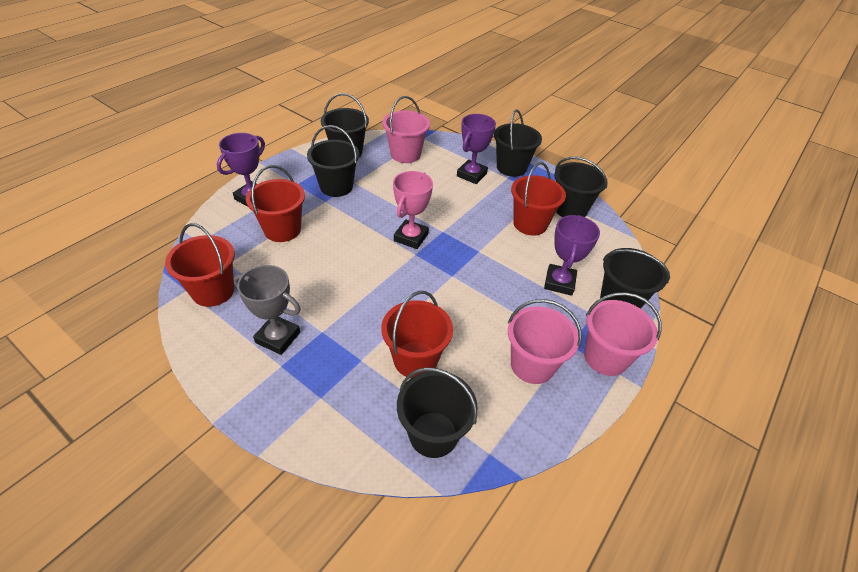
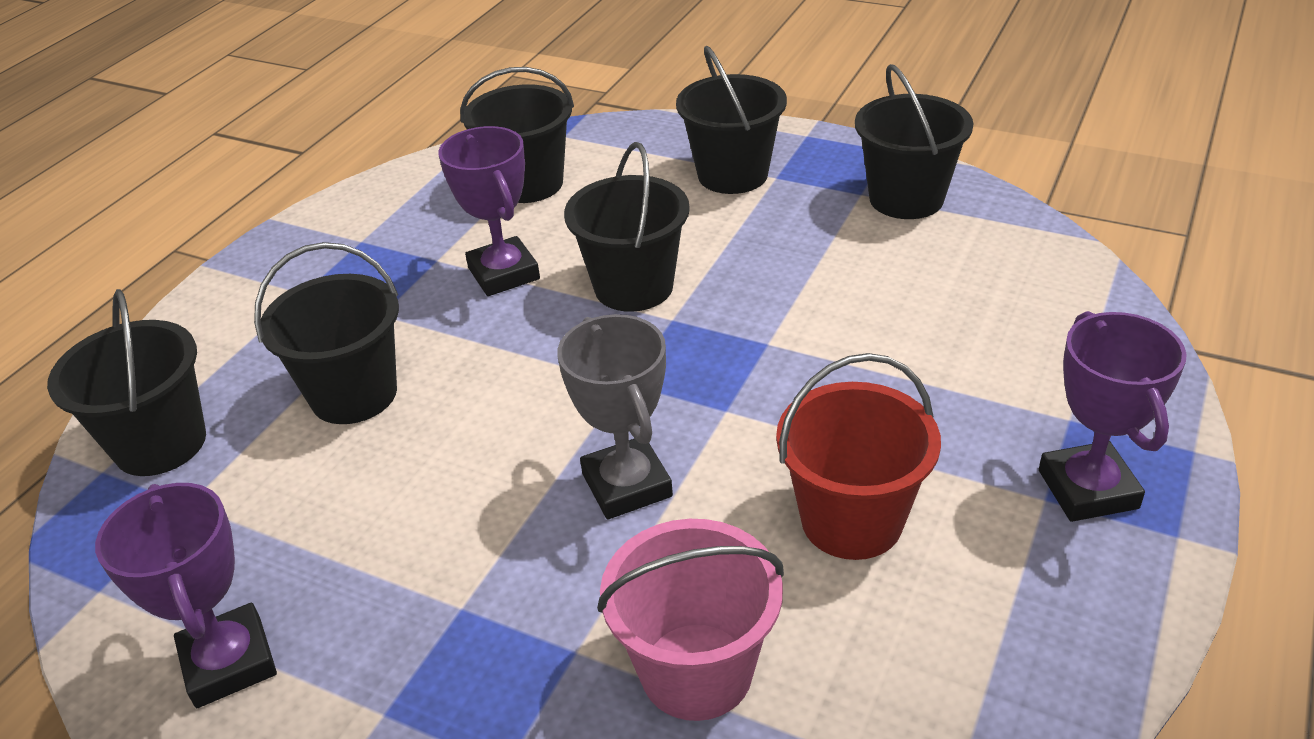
pink bucket: [383,96,430,163] [508,299,582,384] [584,292,661,376] = 3 -> [597,519,784,721] = 1
pink trophy: [393,171,433,249] = 1 -> none = 0
red bucket: [165,223,235,307] [246,165,305,242] [381,291,453,378] [511,162,566,236] = 4 -> [776,353,941,560] = 1

